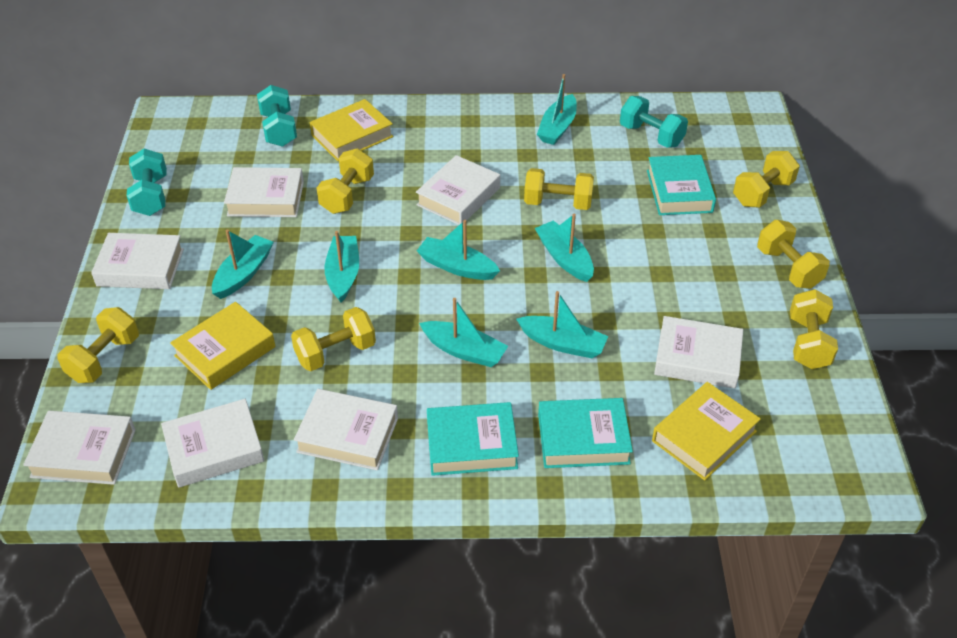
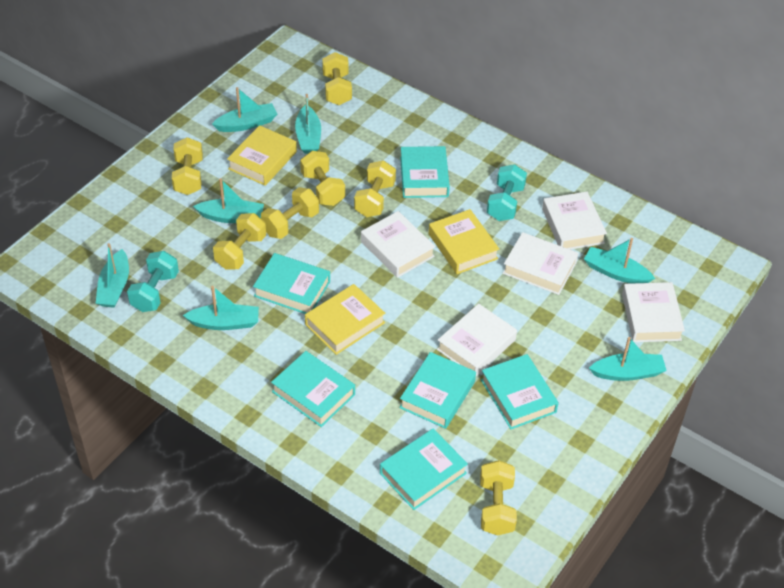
turquoise book: [427,402,519,476] [538,398,633,468] [647,155,716,215] = 3 -> [253,253,330,314] [271,351,355,427] [380,429,468,510] [400,146,450,198] [400,352,476,429] [481,354,559,429] = 6
turquoise dumbbell: [127,149,167,216] [257,85,297,147] [620,96,688,148] = 3 -> [127,251,179,312] [487,164,527,221] = 2
white book: [23,411,136,485] [91,233,184,289] [161,399,264,488] [224,167,304,217] [294,389,398,471] [416,155,500,225] [654,316,743,389] = 7 -> [361,211,435,278] [437,304,517,376] [503,232,578,295] [542,192,607,250] [622,282,685,342] = 5

